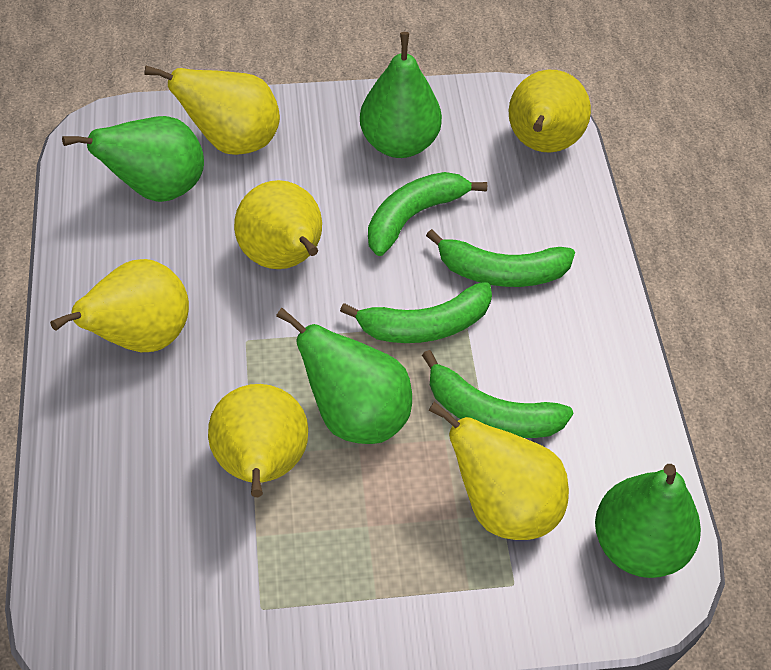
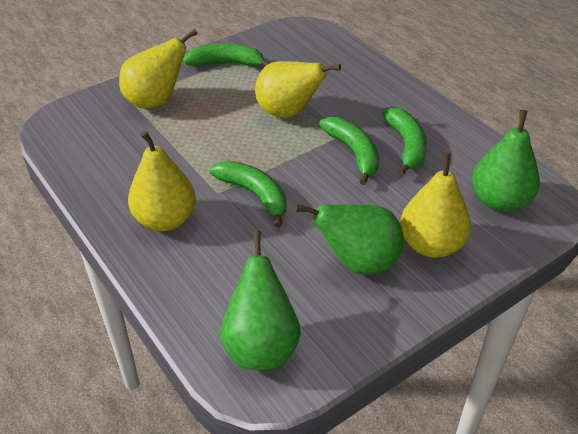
green pear: [62,116,204,202] [276,308,412,444] [360,32,442,158] [595,464,701,578] = 4 -> [221,231,301,370] [295,204,404,275] [472,110,540,212] = 3
yellow pear: [50,259,189,352] [144,66,280,155] [208,384,308,497] [234,180,322,269] [428,402,569,540] [509,70,591,153] = 6 -> [119,29,198,108] [128,131,196,231] [255,61,341,118] [400,152,471,258] = 4

